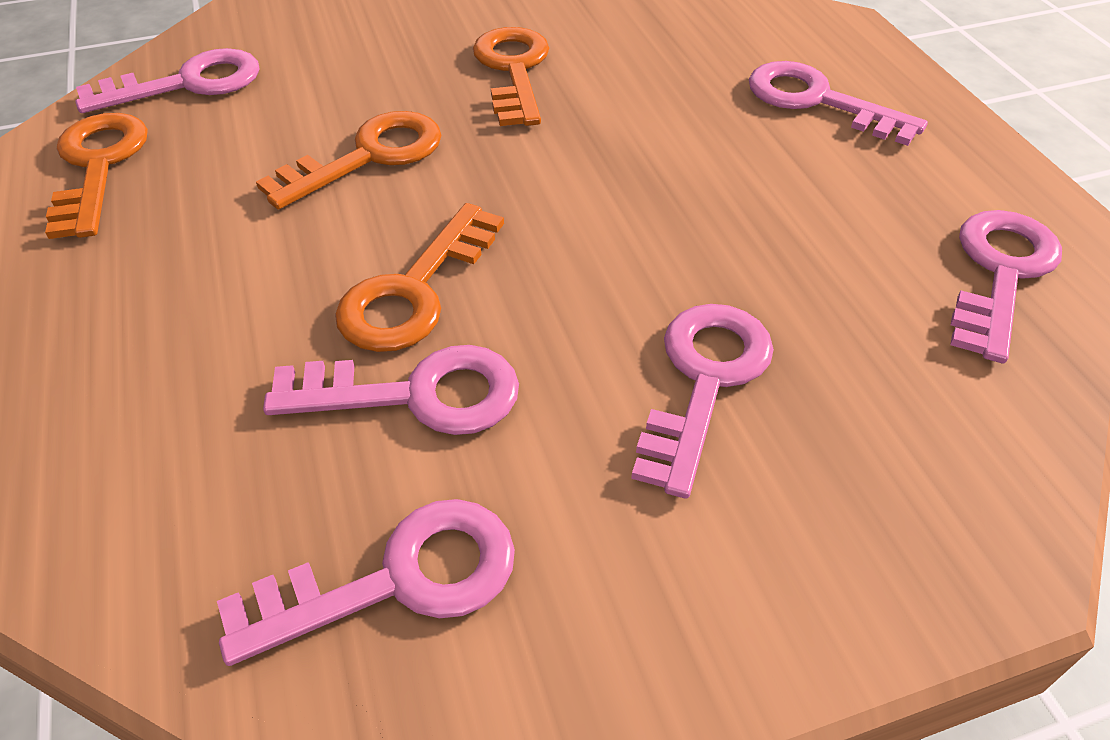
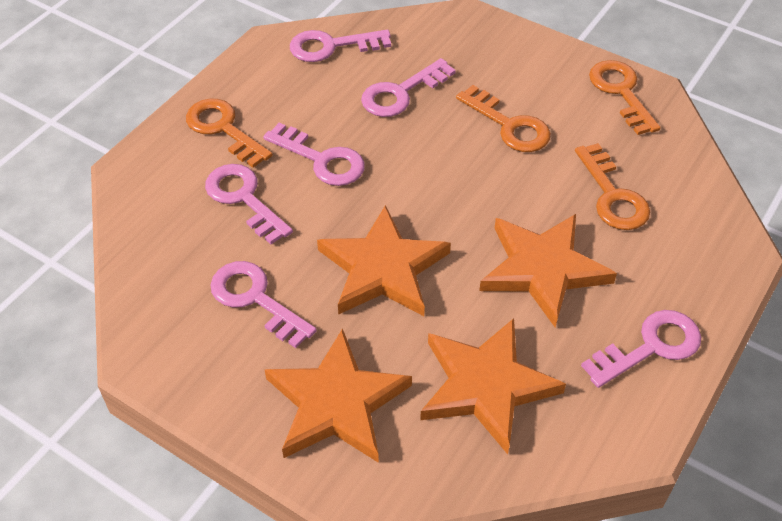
orange star: none = 0 -> [264,328,412,463] [317,205,451,316] [420,318,566,454] [479,214,617,328] = 4

